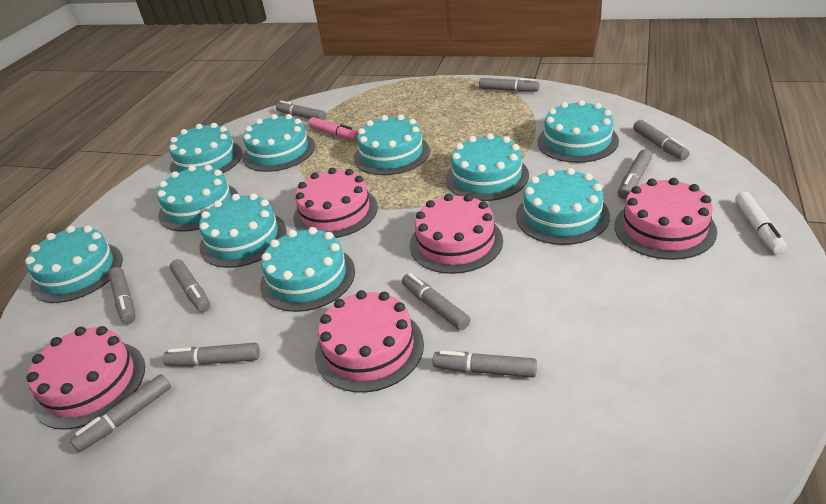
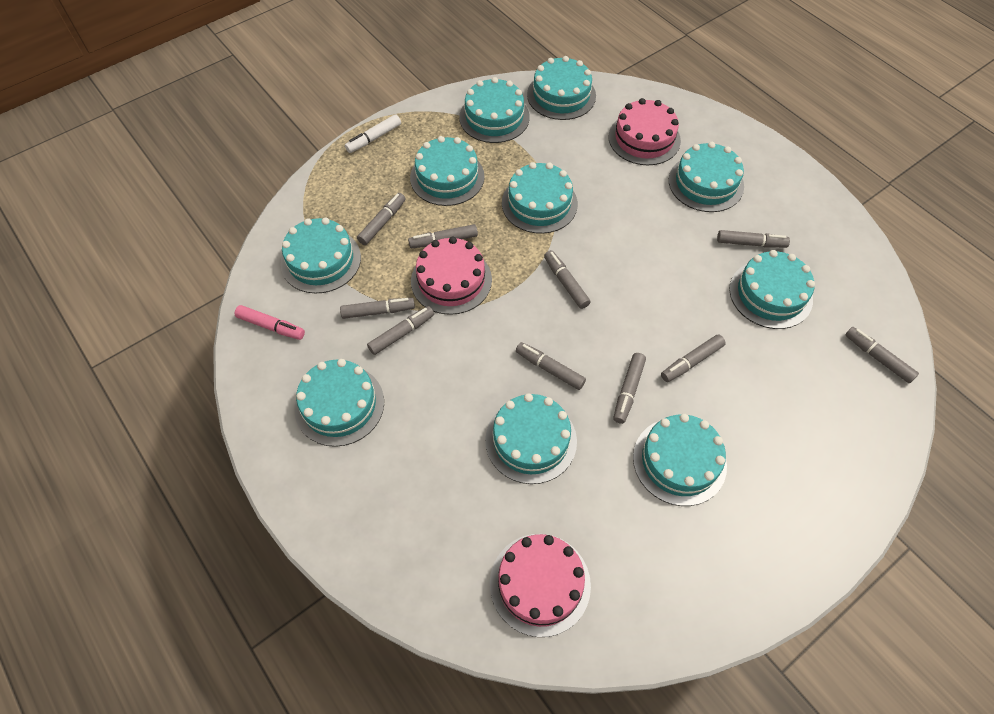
pink cake: [26,326,145,430] [293,168,378,238] [315,290,424,393] [410,194,503,274] [615,178,717,260] = 5 -> [411,236,492,315] [490,534,591,637] [609,98,681,165] = 3

